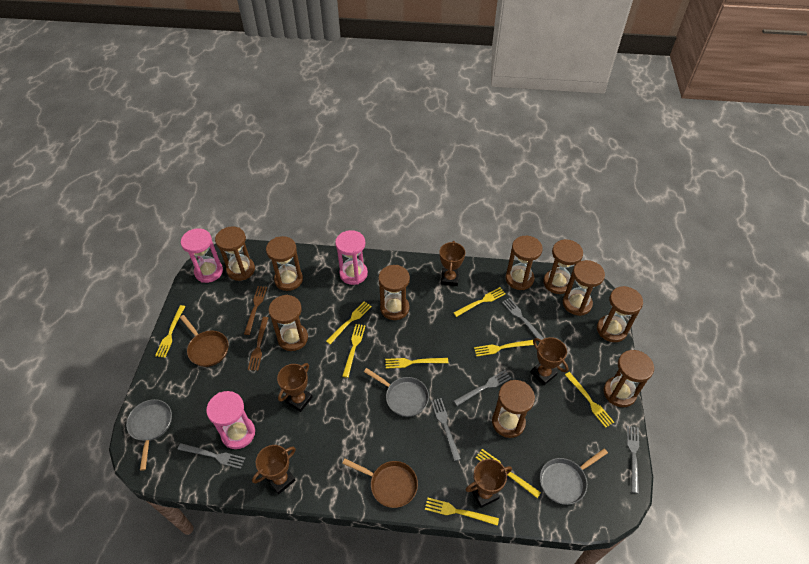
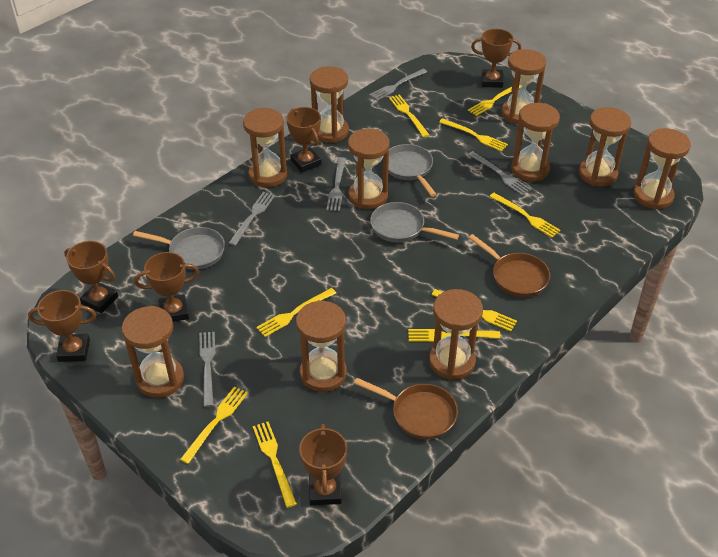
brown fork: [244,286,267,335] [248,317,268,371] = 2 -> none = 0
brown trophy: [252,445,296,495] [277,363,312,412] [440,241,465,286] [466,459,512,508] [530,337,569,385] = 5 -> [28,290,97,362] [64,241,118,313] [134,252,199,322] [286,107,321,172] [299,424,347,505] [471,29,521,88] = 6
pink hourglass: [181,228,223,283] [206,391,255,449] [335,230,368,285] = 3 -> none = 0

